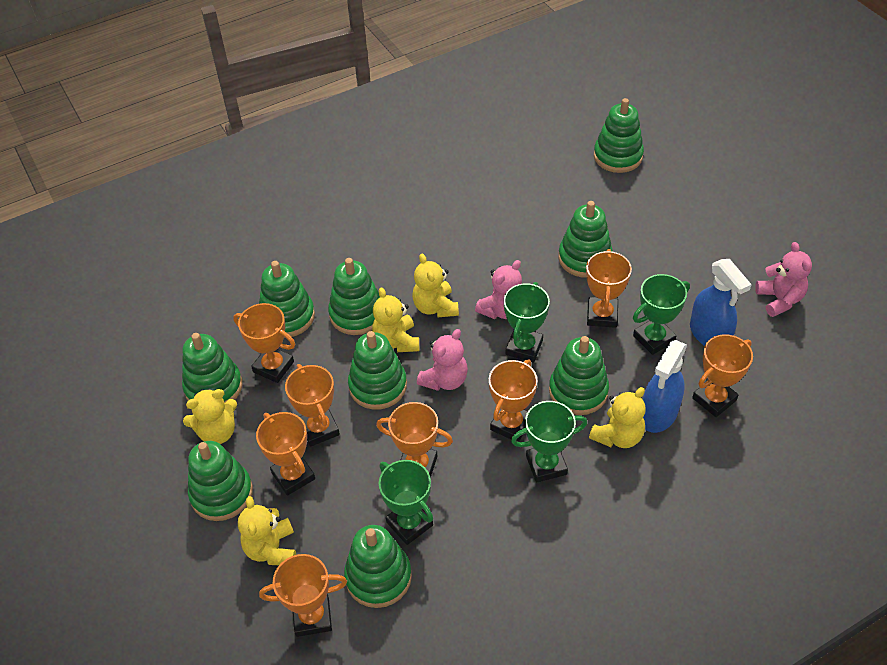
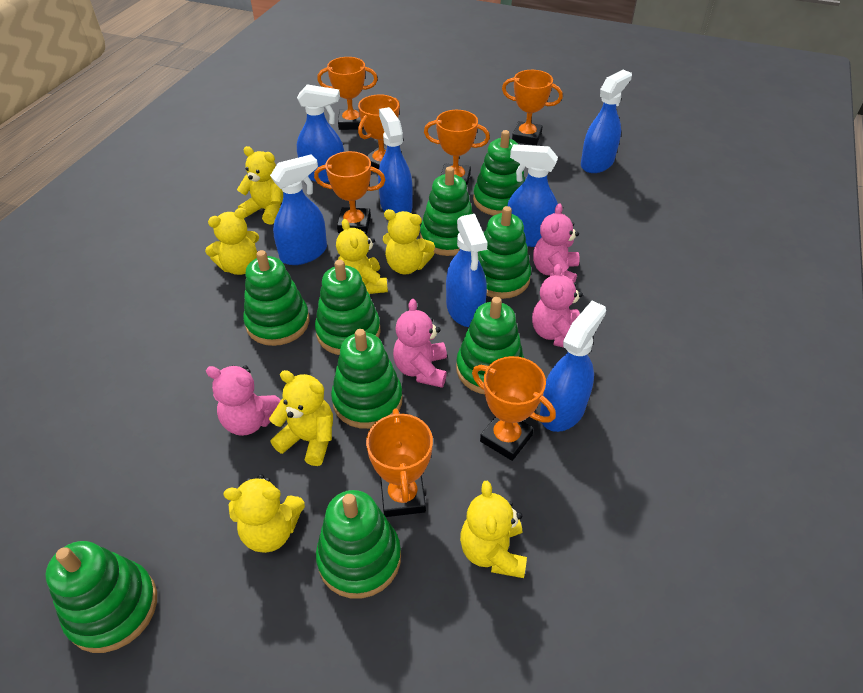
blue spray bottle: [643,340,687,433] [690,259,752,346] = 2 -> [270,155,327,265] [297,84,344,183] [378,107,413,213] [446,214,488,327] [507,144,558,247] [540,301,606,432] [581,70,632,173] = 7
green trophy: [379,460,433,545] [504,282,550,363] [511,401,587,483] [633,274,690,355] = 4 -> none = 0
orange trophy: [233,303,295,383] [256,412,315,496] [259,554,347,637] [285,364,340,447] [376,402,453,478] [489,359,538,442] [586,249,632,328] [692,334,753,417] = 8 -> [314,151,385,234] [317,57,378,130] [358,94,400,169] [366,408,433,517] [424,110,490,186] [472,356,556,461] [502,70,563,146] = 7
pink teddy bear: [417,329,468,391] [475,260,522,319] [755,242,812,317] = 3 -> [206,365,281,436] [393,299,447,388] [532,264,583,347] [533,203,580,283] = 4
yellow teddy bear: [183,389,237,444] [238,496,296,565] [372,287,419,352] [412,254,459,318] [589,387,646,448] = 5 -> [205,208,259,275] [223,474,305,553] [237,146,283,225] [269,370,333,466] [336,219,388,294] [383,209,435,275] [460,481,527,578] = 7

